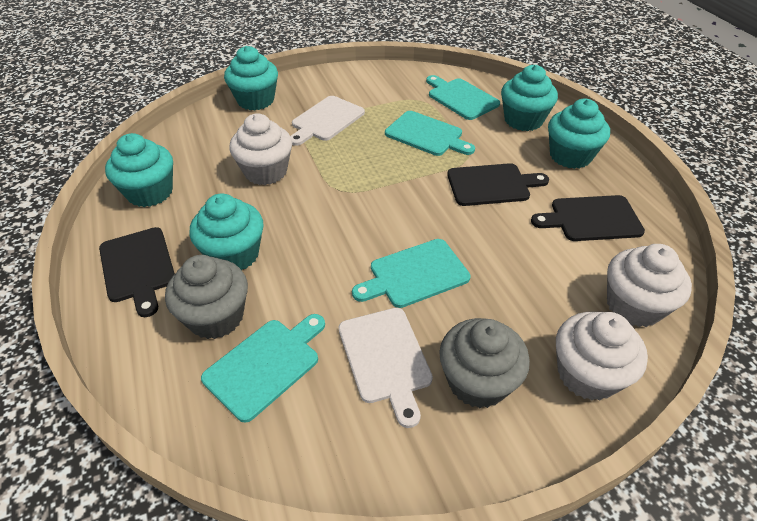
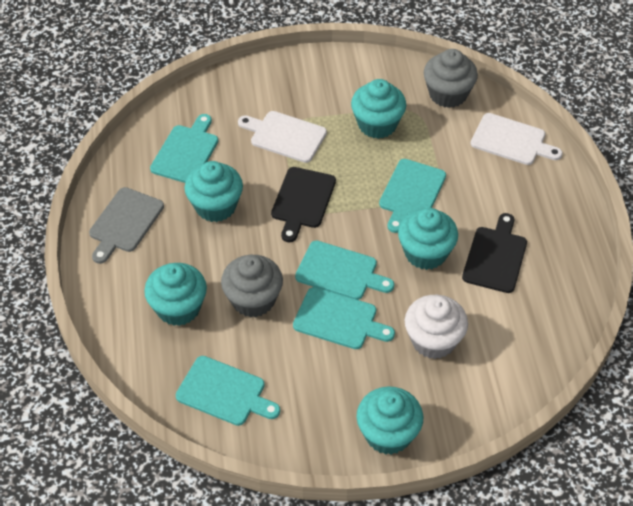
black cutting board: [99,227,175,317] [447,163,549,206] [531,195,645,241] = 3 -> [271,167,336,242] [462,213,527,293] = 2
grey cutting board: none = 0 -> [89,187,164,264] = 1
turquoise cutting board: [201,314,325,423] [352,239,471,308] [385,111,475,156] [426,75,500,120] = 4 -> [150,114,218,183] [176,356,280,426] [293,287,395,349] [295,240,394,300] [379,159,446,233] = 5
white cupcake: [229,113,292,185] [556,312,648,400] [607,244,692,327] = 3 -> [405,295,468,359] = 1

